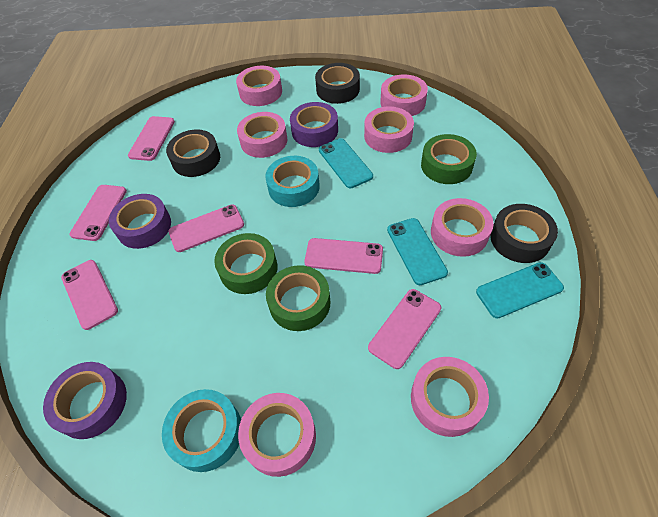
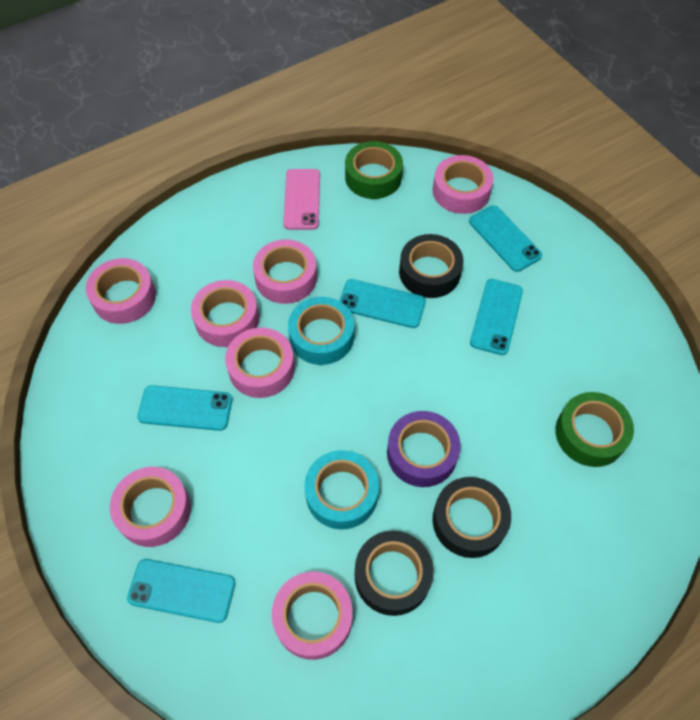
green tape: [214,233,277,294] [266,265,330,331] [421,134,477,184] = 3 -> [345,141,403,199] [555,392,634,467] = 2
pink phone: [61,260,118,330] [70,185,127,241] [128,116,175,161] [169,205,244,252] [304,238,383,274] [368,289,441,369] = 6 -> [283,169,320,230] = 1
purple tape: [43,362,127,439] [109,194,171,249] [290,102,338,147] = 3 -> [387,411,461,487] = 1
turquoise phone: [319,138,373,188] [387,218,448,285] [476,262,564,318] = 3 -> [127,559,236,623] [137,385,232,431] [339,279,426,328] [469,205,542,272] [470,279,523,355] = 5

